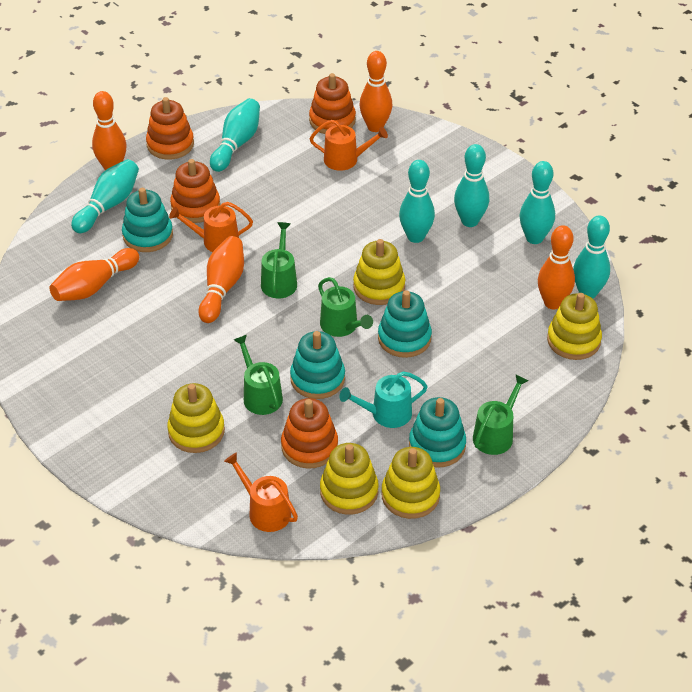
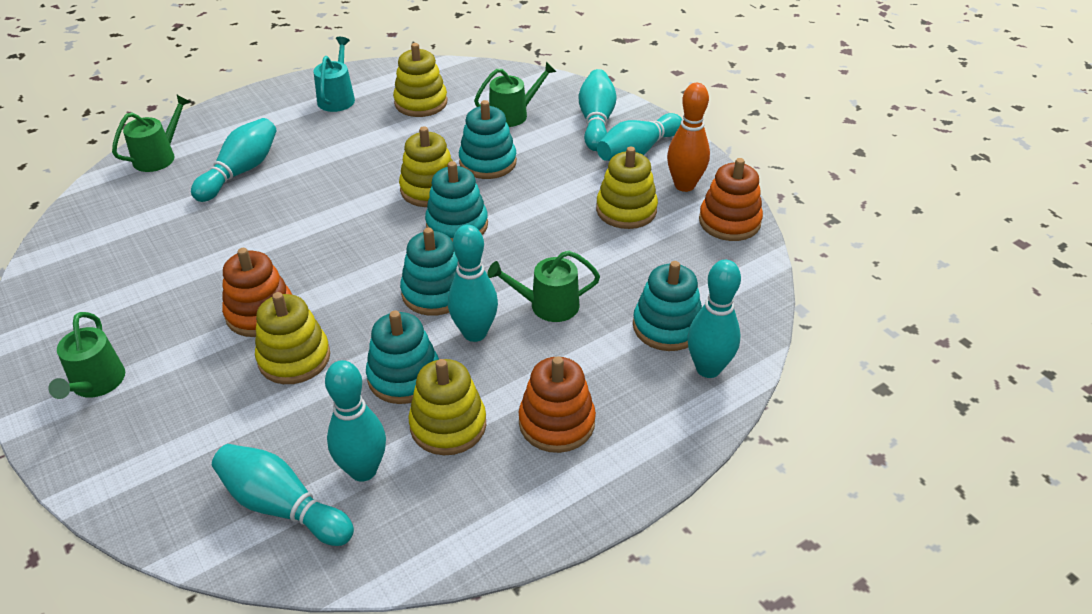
orange bowling pin: [50,248,139,301] [92,91,126,170] [198,236,244,323] [359,51,393,132] [538,225,575,309] = 5 -> [667,83,710,192] = 1
orange stacking toy: [146,97,194,160] [170,159,220,223] [281,398,338,469] [309,73,356,134] = 4 -> [222,248,292,337] [519,356,596,453] [699,158,763,241] = 3
orange watering can: [169,202,253,252] [224,452,298,532] [310,120,388,171] = 3 -> none = 0
turquoise bowling pin: [71,159,139,233] [210,98,260,172] [399,160,435,243] [454,144,489,227] [519,161,555,244] [573,216,610,298] = 6 -> [191,118,277,202] [212,444,354,546] [325,360,386,482] [448,225,498,342] [579,69,617,151] [597,113,682,161] [687,260,741,378] = 7
turquoise stacking toy: [122,188,173,252] [290,331,345,399] [378,290,432,358] [409,397,466,468] = 4 -> [366,310,439,404] [400,228,458,316] [425,161,488,242] [459,100,517,179] [633,261,702,351] = 5

